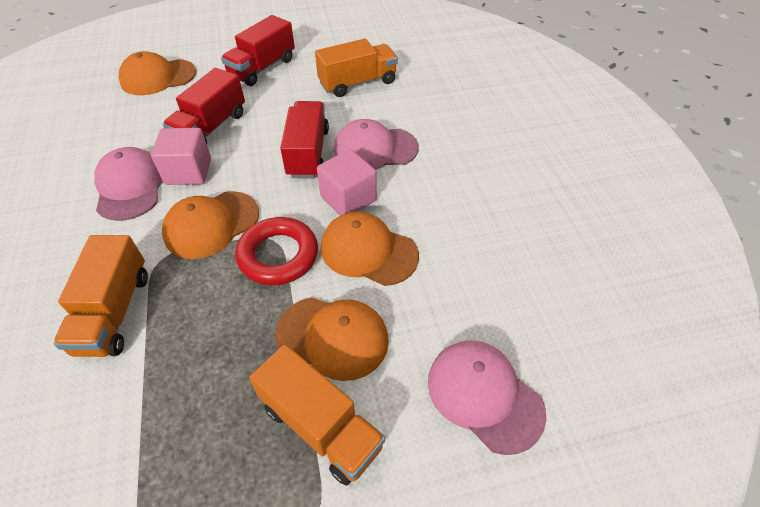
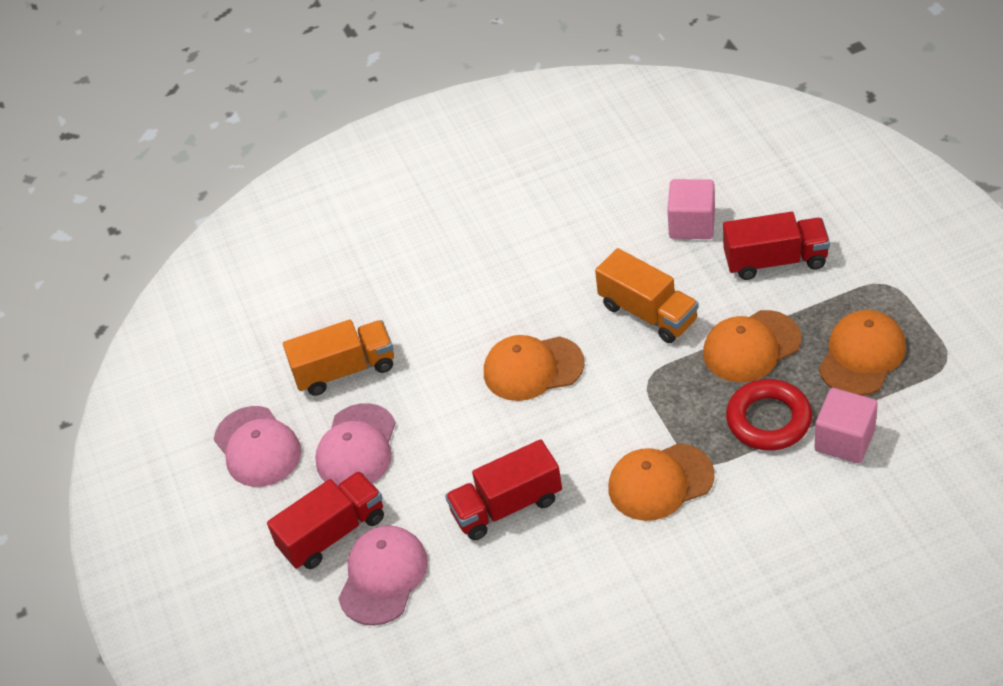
orange truck: [54,235,148,357] [249,344,385,486] [315,39,398,97] = 3 -> [283,320,394,396] [595,248,699,343] = 2

